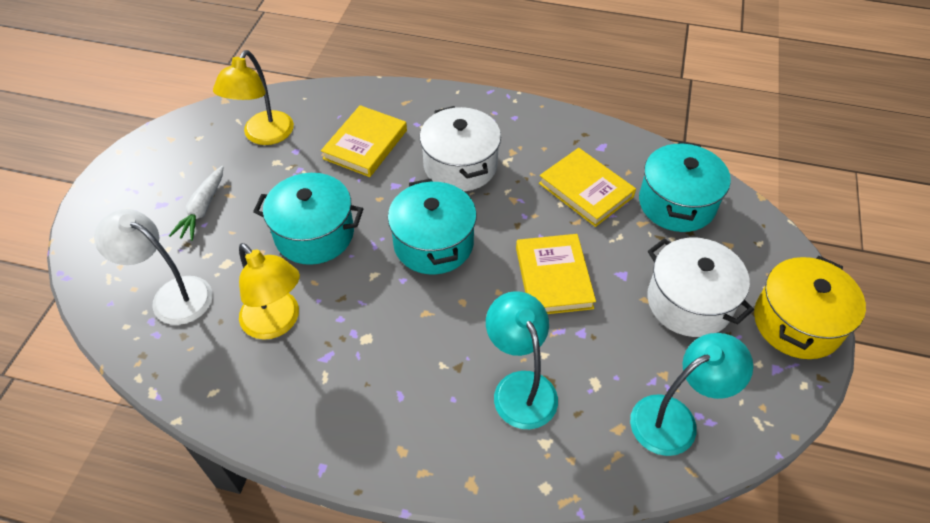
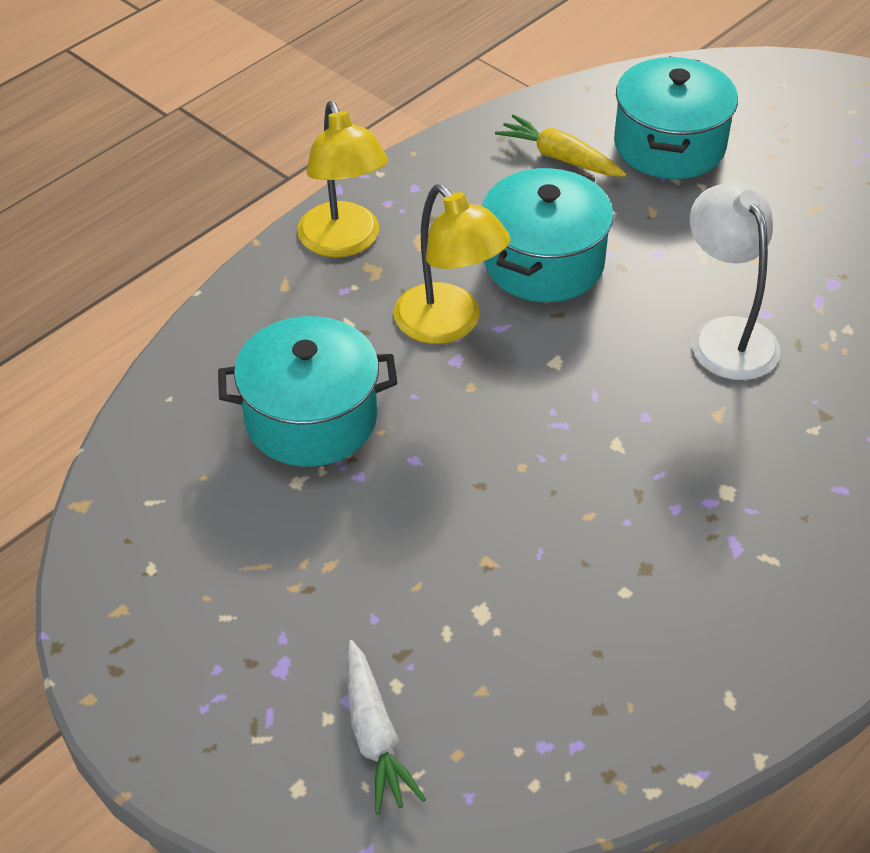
turquoise lamp: [486,291,558,429] [630,333,753,456] = 2 -> none = 0
white pot: [420,106,501,191] [647,238,754,337] = 2 -> none = 0
yellow book: [321,105,407,177] [516,234,596,314] [539,148,636,227] = 3 -> none = 0
yellow carrot: none = 0 -> [495,114,626,177] = 1
yellow pot: [754,256,866,359] = 1 -> none = 0

